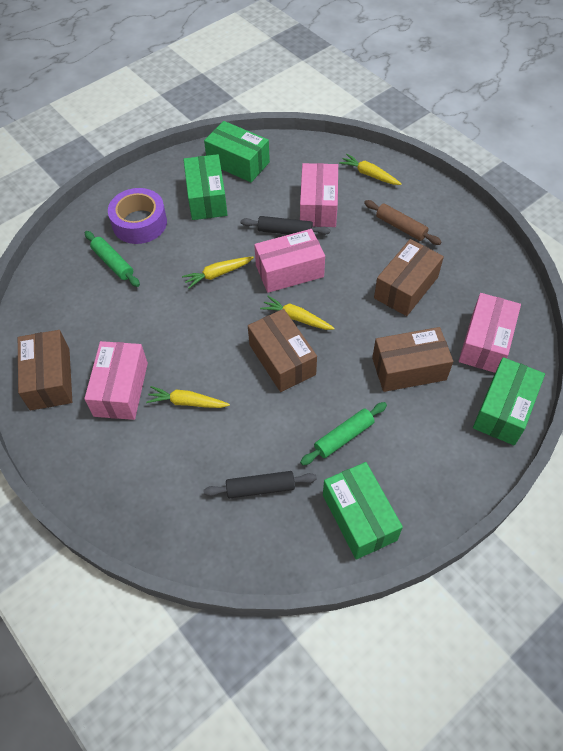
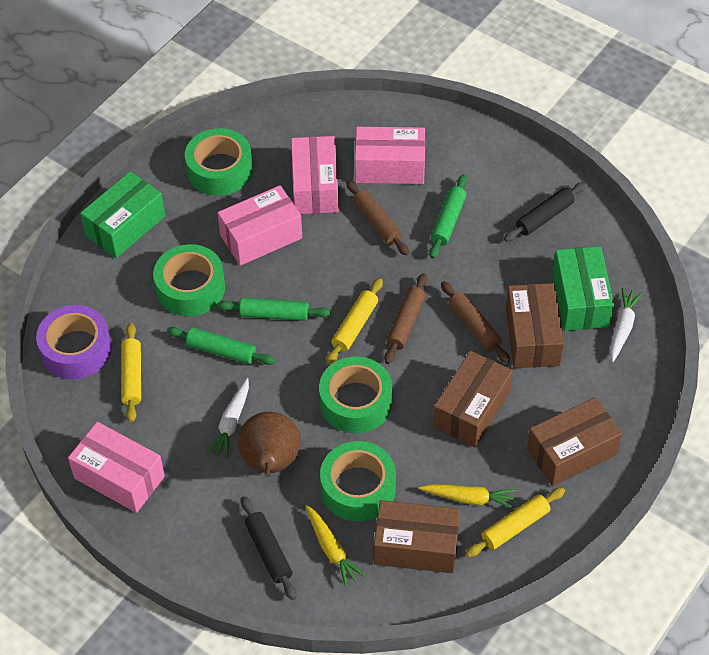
brown pear: none = 0 -> [238,412,301,477] = 1
brown rolling pin: [364,200,441,245] = 1 -> [346,180,409,256] [384,273,427,364] [441,281,510,363] = 3
green box: [183,154,227,220] [204,121,270,182] [323,462,403,559] [473,357,545,445] = 4 -> [80,171,165,258] [553,246,614,331] = 2
green rolling pin: [85,231,140,287] [300,402,387,465] = 2 -> [167,327,275,365] [217,297,331,321] [429,174,467,259] = 3
green tape: none = 0 -> [153,244,225,316] [185,128,253,196] [319,357,392,433] [320,441,396,522] = 4
white carrot: none = 0 -> [206,378,249,458] [610,288,643,362] = 2
yellow carrot: [146,386,230,408] [182,257,254,289] [260,296,335,330] [339,154,402,185] = 4 -> [306,505,366,587] [419,484,517,509] = 2
yellow rolling pin: none = 0 -> [121,323,141,423] [326,278,383,365] [466,487,565,557] = 3

